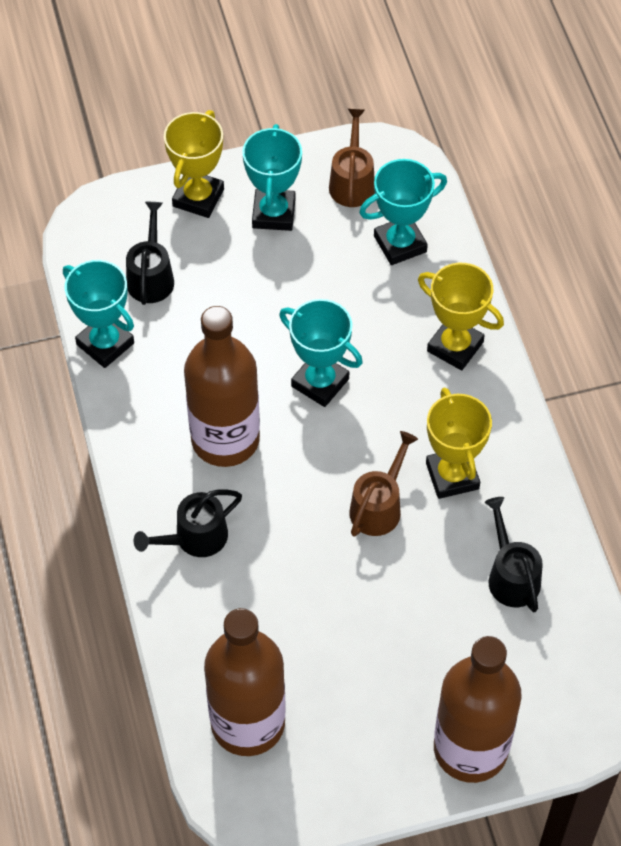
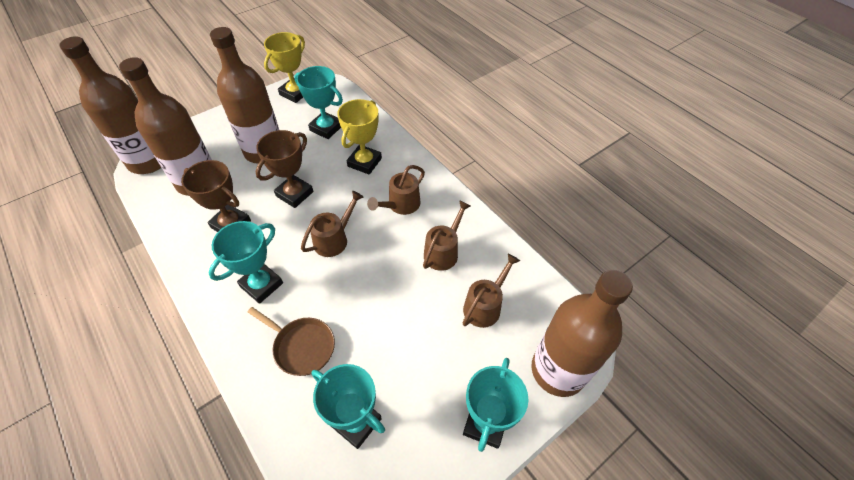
black watering can: [126,202,174,305] [134,490,242,557] [485,497,543,612] = 3 -> none = 0
brown bottle: [184,306,260,467] [204,608,286,756] [434,636,522,783] = 3 -> [60,36,161,174] [119,57,212,196] [210,27,279,164] [531,270,633,397] = 4
brown pan: none = 0 -> [248,307,335,376] = 1
brown trophy: none = 0 -> [181,160,251,232] [255,130,314,208] = 2
brown watering can: [329,109,375,207] [349,431,418,536] = 2 -> [301,191,364,257] [367,165,425,215] [423,200,471,271] [462,254,520,328] = 4
yellow trophy: [164,110,224,218] [418,263,504,370] [426,387,492,499] = 3 -> [264,32,305,103] [337,99,382,175] = 2

